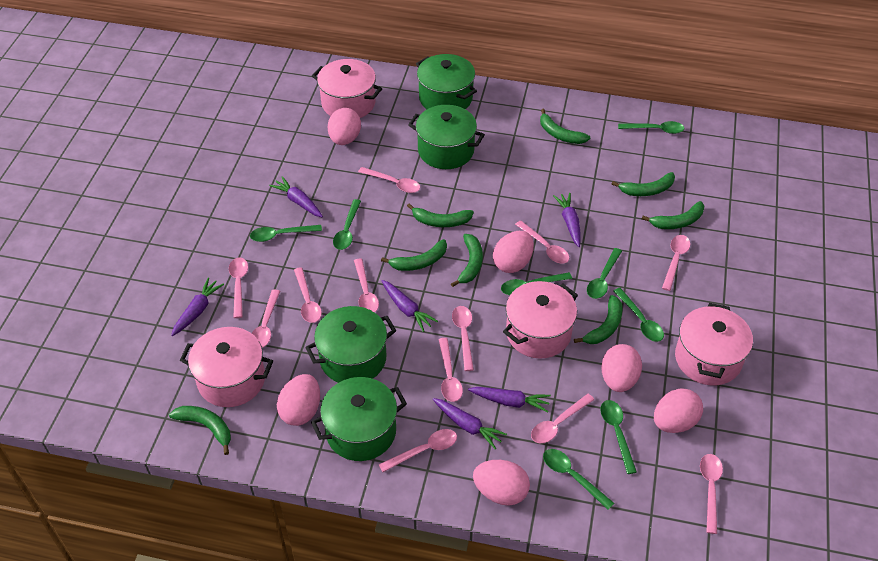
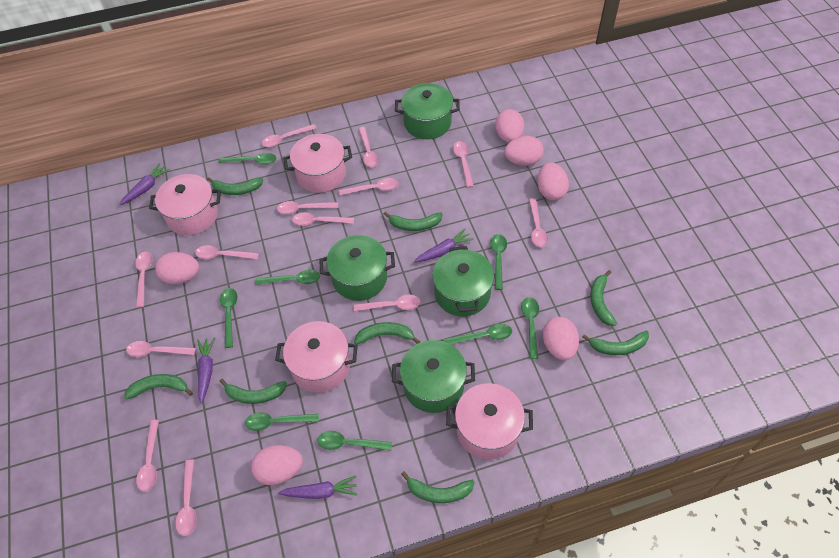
pink spoon: [229,257,248,318] [252,289,280,348] [294,267,322,323] [354,258,379,312] [358,167,420,193] [378,429,457,472] [439,338,463,402] [452,306,474,371] [515,221,569,264] [531,394,594,443] [662,235,690,291] [700,454,723,534] = 12 -> [126,341,196,357] [135,252,153,308] [136,420,159,492] [175,459,197,536] [195,245,259,259] [262,124,316,147] [277,201,338,214] [292,213,354,226] [339,178,398,195] [354,295,421,311] [359,127,379,167] [453,141,474,188] [529,198,548,247] = 13
purple carrot: [171,278,224,336] [269,176,323,217] [382,280,438,332] [433,398,507,449] [468,387,551,413] [553,193,581,247] = 6 -> [120,163,170,205] [197,338,215,404] [278,476,357,499] [414,228,474,262] = 4

